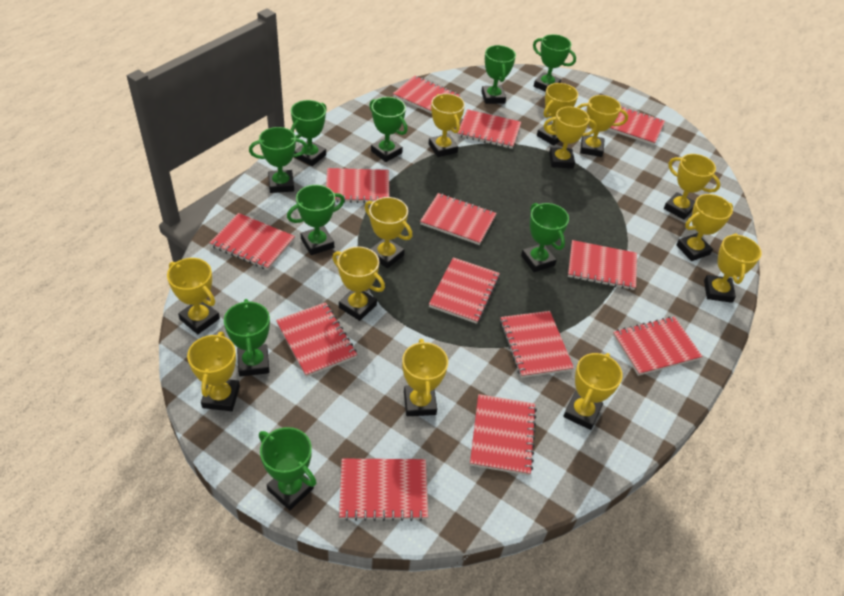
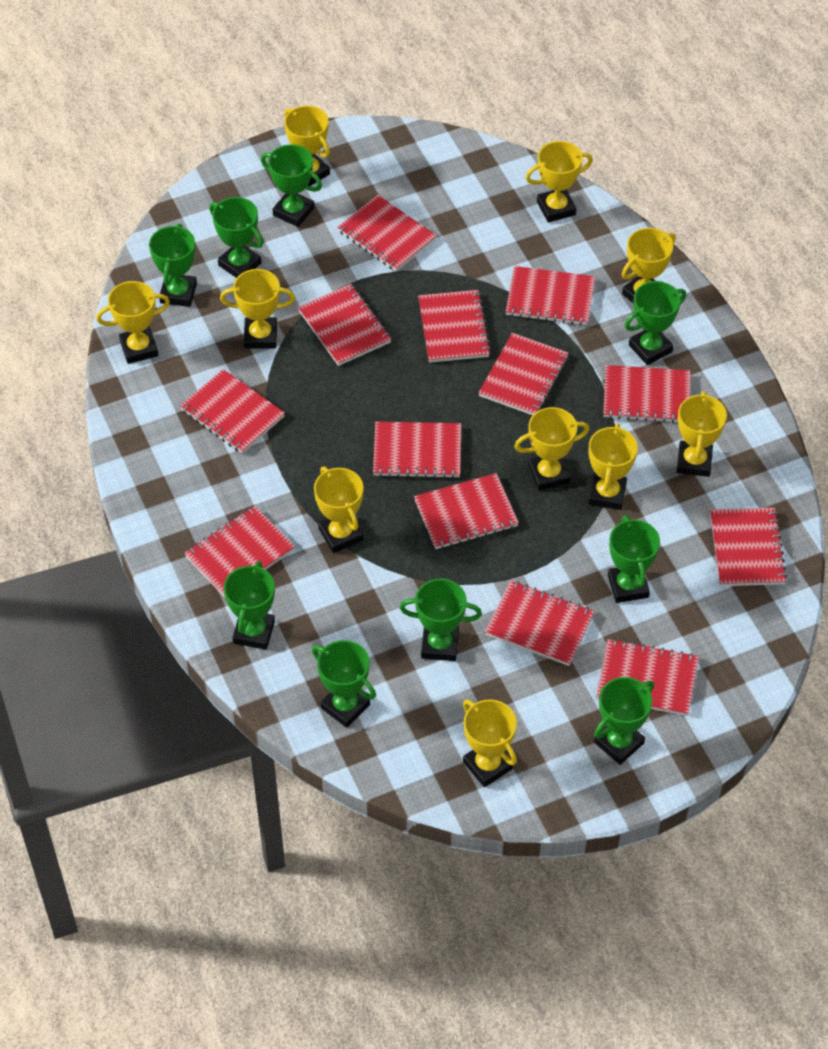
yellow trophy: [167,258,220,334] [187,332,240,411] [332,246,385,321] [365,197,412,269] [402,339,448,416] [428,94,465,157] [537,83,578,146] [543,107,597,168] [563,353,623,430] [577,95,628,157] [664,154,720,220] [676,194,733,261] [704,233,762,303] = 13 -> [96,281,170,364] [220,269,295,349] [284,106,330,186] [314,467,364,553] [463,699,517,787] [514,407,589,491] [526,141,593,223] [589,423,638,510] [622,228,676,303] [677,391,727,477] = 10

